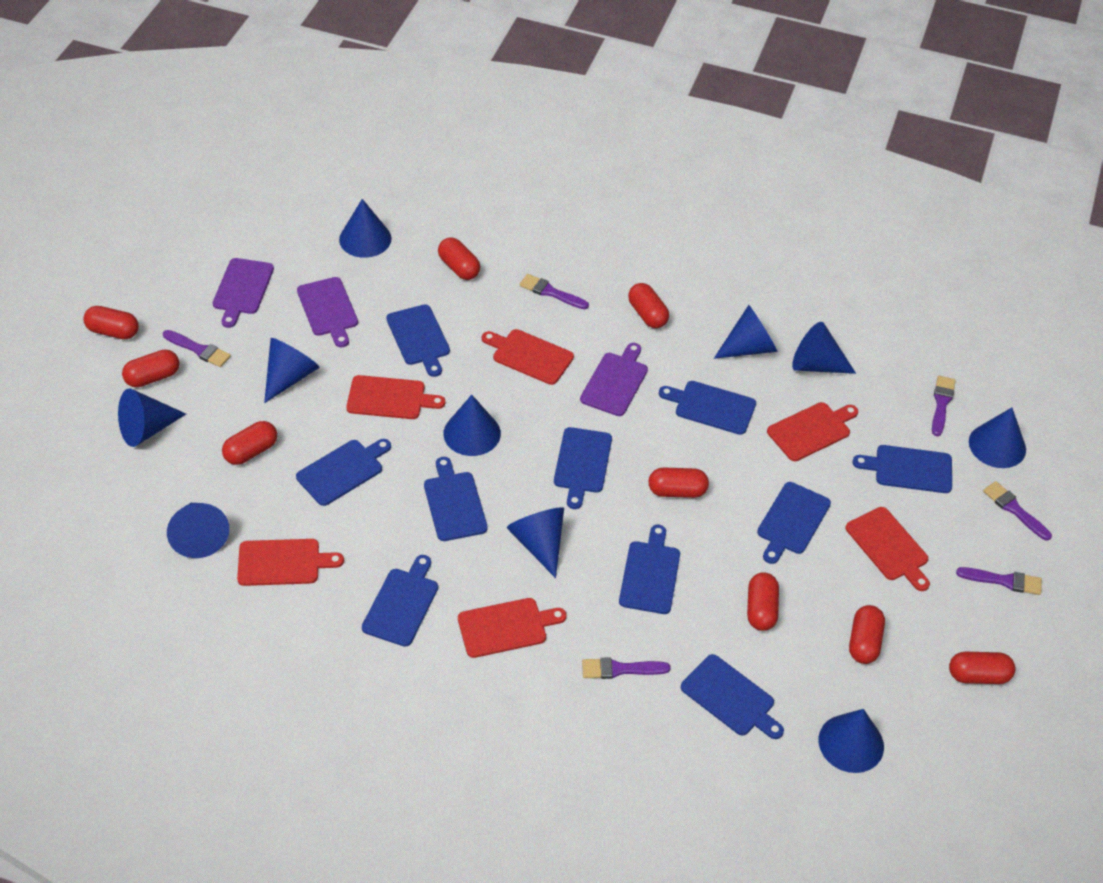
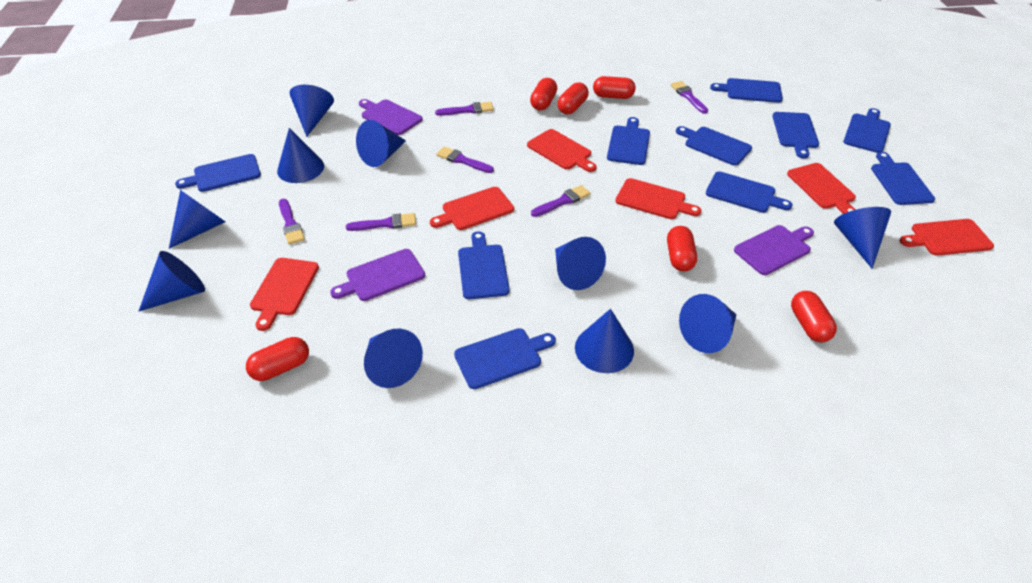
red capsule: [84,306,139,339] [122,350,179,387] [222,421,277,465] [438,237,480,280] [628,283,669,328] [648,467,709,498] [747,572,779,631] [849,605,885,664] [949,652,1015,684] = 9 -> [246,337,309,381] [530,78,557,110] [557,82,588,114] [593,76,636,99] [667,226,697,271] [791,291,837,342] = 6

